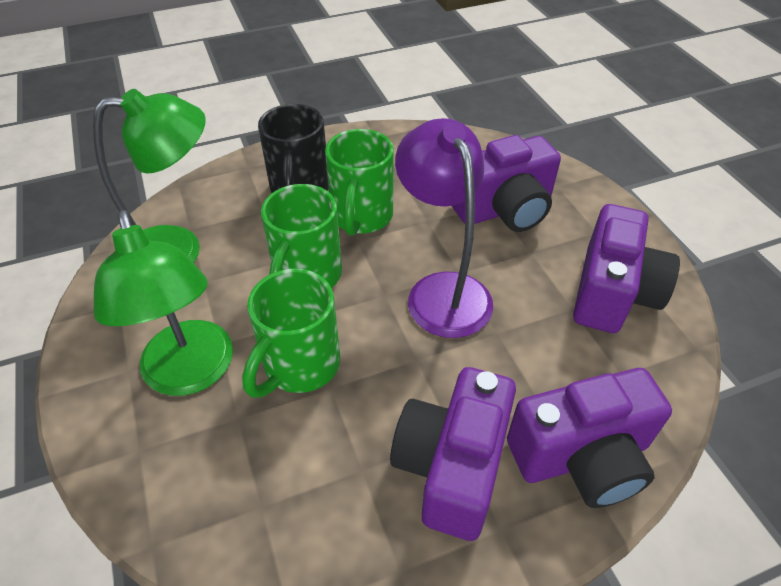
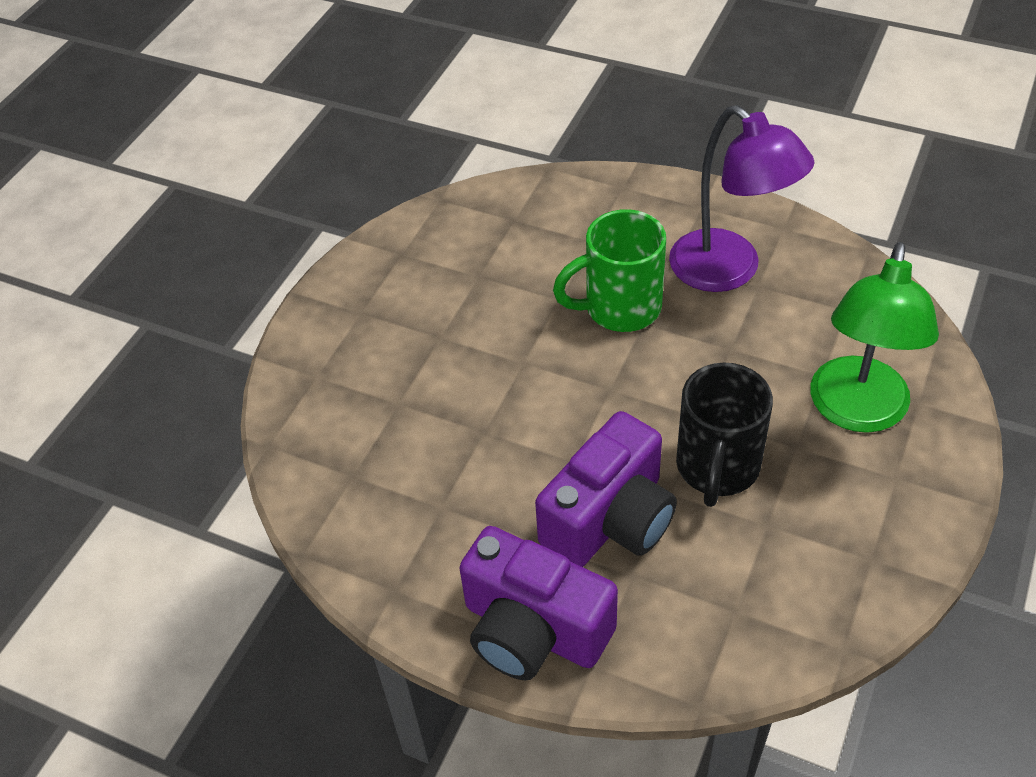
green lamp: [93,89,206,263] [94,210,233,396] = 2 -> [810,242,939,433] = 1
green mug: [242,269,340,398] [261,184,342,288] [325,129,394,236] = 3 -> [553,209,666,332] = 1
purple camera: [390,367,516,541] [452,135,561,232] [507,368,672,508] [573,204,680,333] = 4 -> [459,526,618,681] [535,411,677,567] = 2

